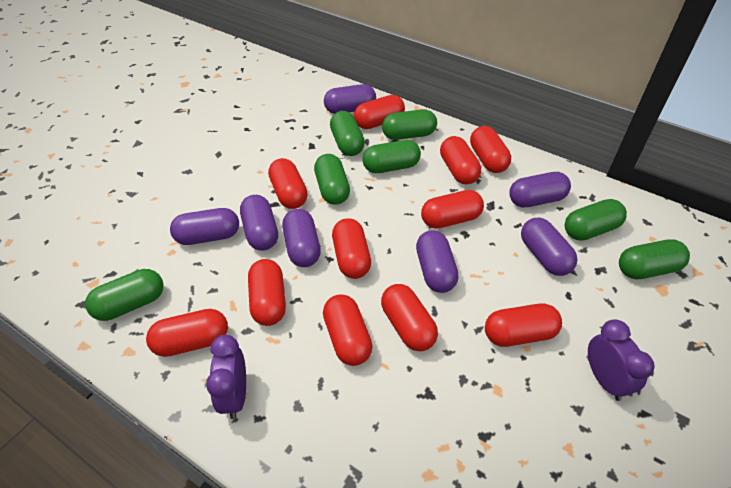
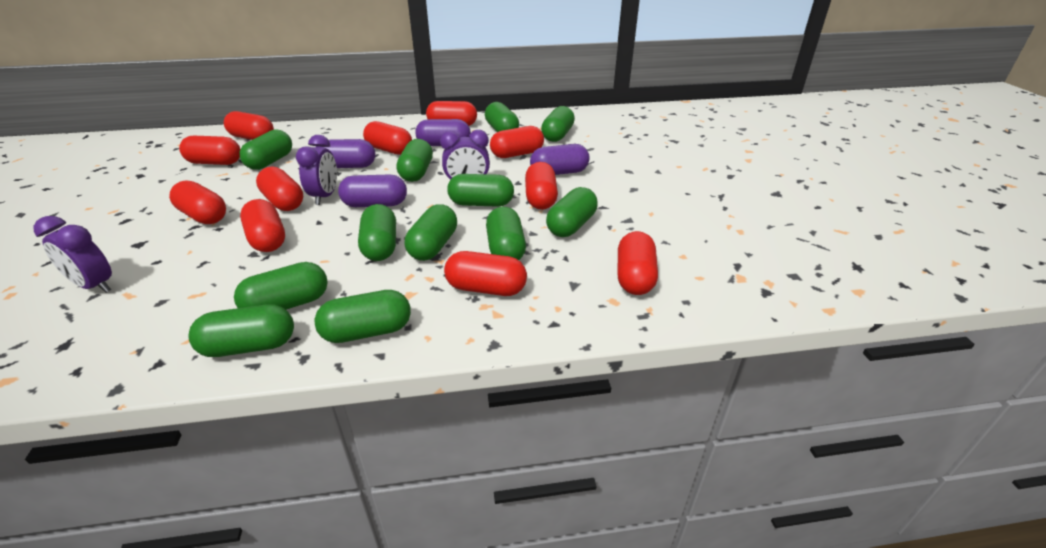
green capsule: [85,269,164,321] [314,154,350,205] [330,111,365,156] [362,140,421,173] [382,109,437,140] [565,199,627,241] [619,239,690,279] = 7 -> [188,304,294,357] [234,262,328,310] [239,130,292,170] [314,290,411,343] [358,204,396,261] [397,139,433,182] [405,204,457,261] [447,174,514,207] [485,102,519,132] [486,207,526,260] [541,106,575,142] [546,187,598,237] = 12
purple capsule: [170,208,239,245] [240,195,278,251] [283,209,321,267] [324,84,376,114] [416,230,459,293] [509,172,571,207] [521,218,578,276] = 7 -> [316,139,375,168] [338,174,407,207] [415,119,471,146] [530,144,590,175] = 4
purple clock: [206,334,246,419] [588,319,655,401] = 2 -> [34,216,112,293] [296,135,337,205] [440,130,490,180] = 3

